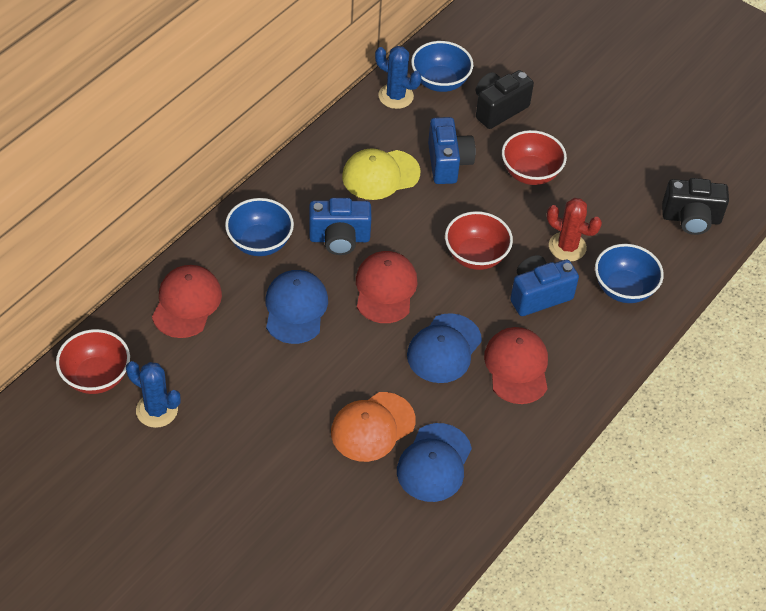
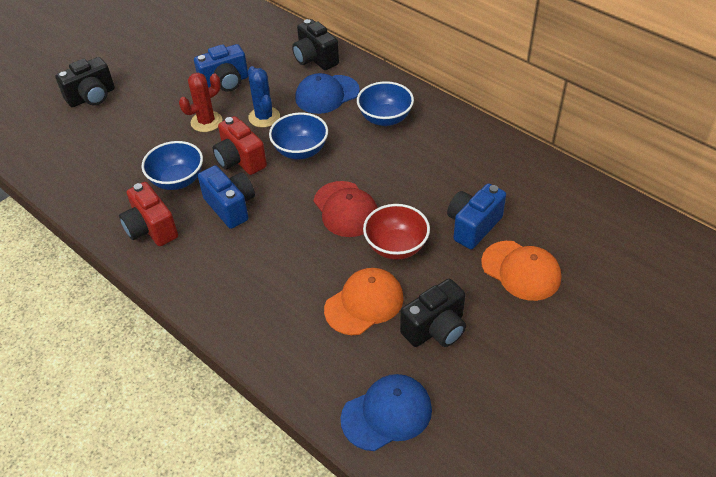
black camera: [476,70,534,129] [662,178,729,235] = 2 -> [55,57,115,107] [292,19,339,70] [400,279,466,347] = 3
blue cactus: [126,361,180,428] [375,46,421,109] = 2 -> [248,66,280,128] = 1
blue cap: [265,270,328,344] [397,423,472,502] [407,313,482,383] = 3 -> [295,73,360,114] [341,374,432,451] = 2
orange cap: [331,392,416,462] = 1 -> [324,268,404,335] [481,241,561,301] = 2
red bowl: [56,329,130,394] [445,211,513,270] [502,130,567,185] = 3 -> [363,204,430,260] = 1
red camera: none = 0 -> [119,182,178,246] [212,116,267,175] = 2
red cap: [152,265,222,338] [356,251,418,323] [484,327,548,404] = 3 -> [314,181,377,237] = 1
yellow cap: [342,148,421,200] = 1 -> none = 0

